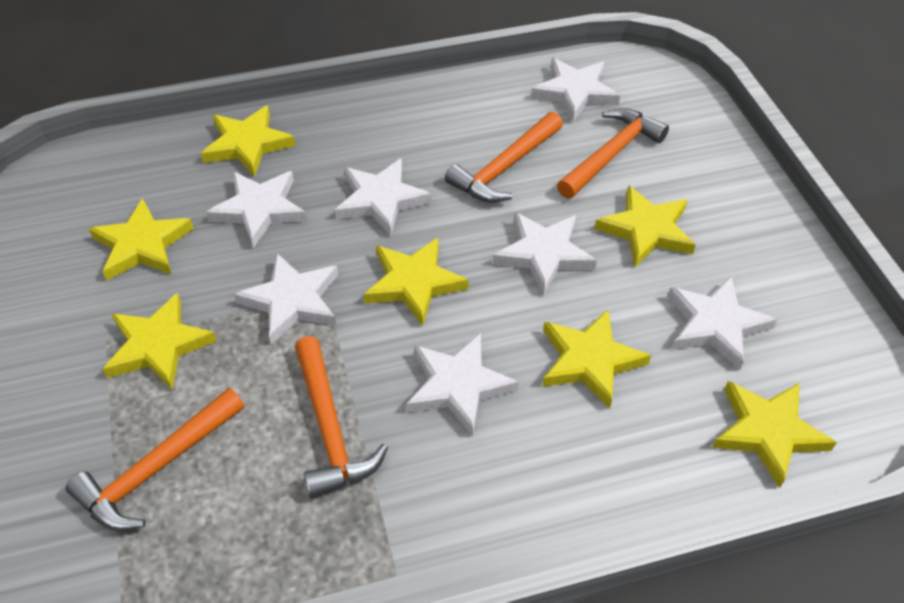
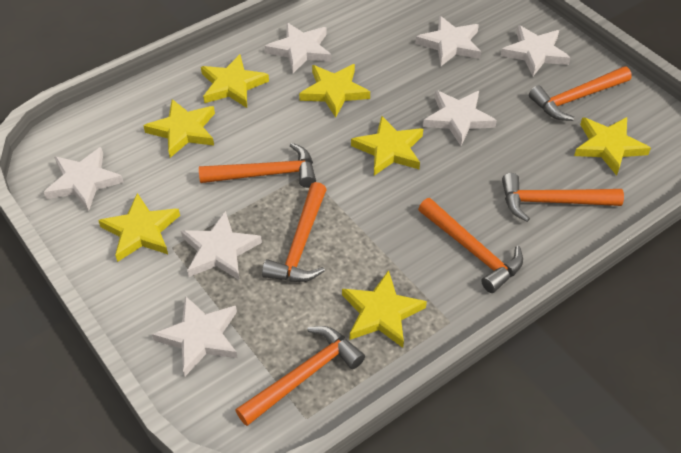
orange hammer: [66,388,244,531] [295,336,388,498] [445,112,563,203] [557,108,669,199] = 4 -> [199,143,316,188] [235,326,365,426] [262,182,327,282] [418,198,523,293] [502,173,624,222] [529,66,632,121] = 6

